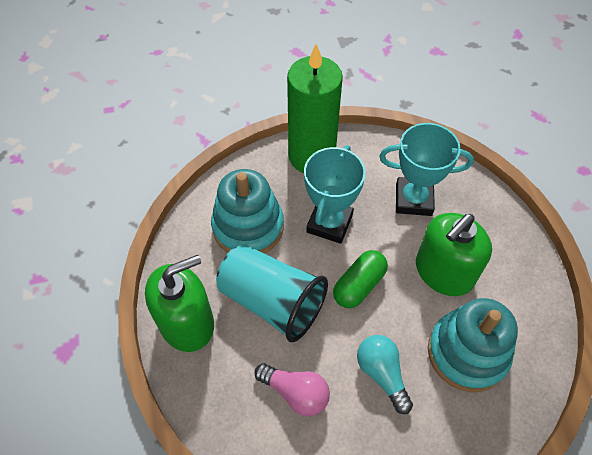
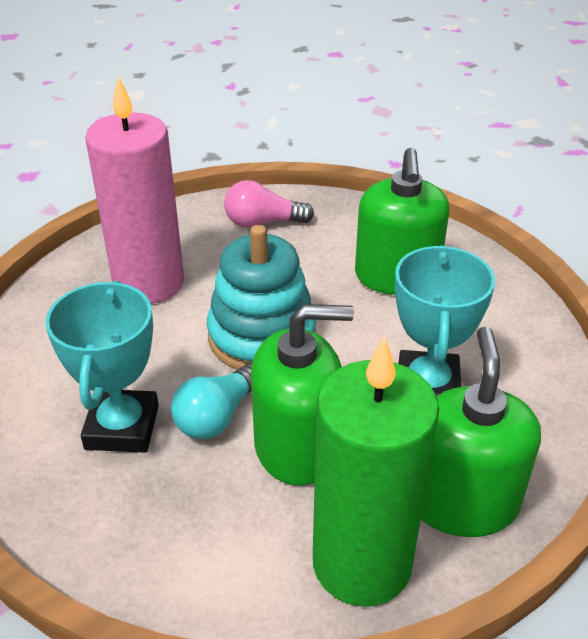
green capsule: [333,250,388,308] = 1 -> none = 0
green soap dispenser: [145,255,214,352] [416,213,492,296] = 2 -> [251,304,354,486] [355,148,449,295] [421,326,541,537] = 3
pink candle: none = 0 -> [85,76,184,304] = 1
turquoise cup: [216,244,328,342] = 1 -> none = 0
turquoise stacking toy: [211,169,284,254] [428,298,518,392] = 2 -> [207,225,316,370] = 1

